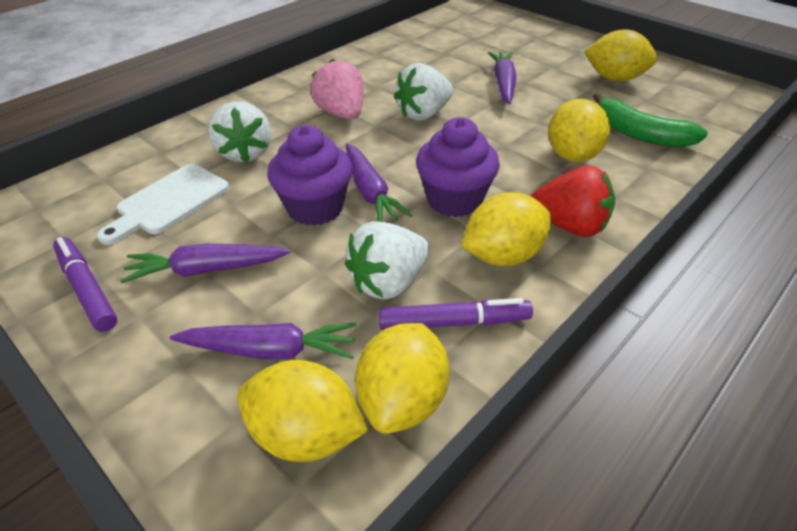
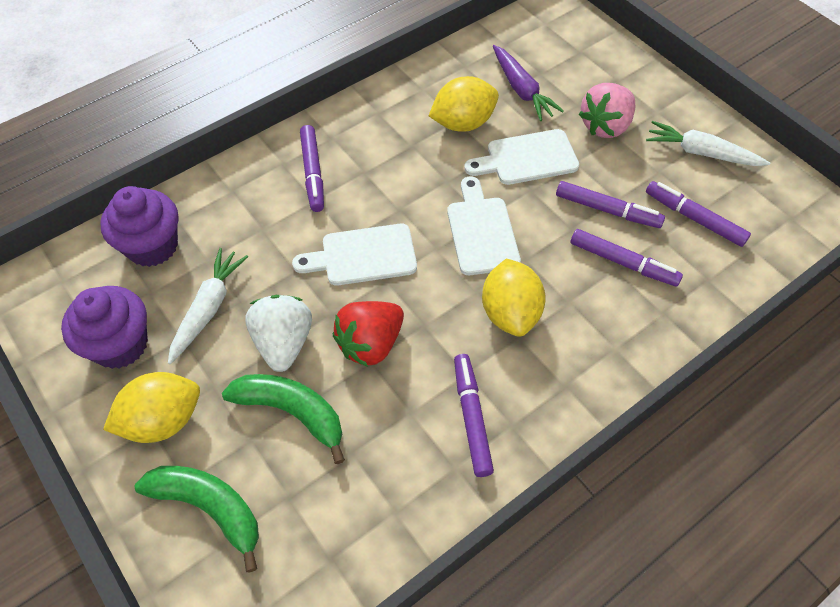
green banana: [593,93,708,148] = 1 -> [134,466,259,572] [222,374,345,464] = 2
purple carrot: [120,243,290,283] [169,323,357,359] [346,143,412,222] [488,52,517,104] = 4 -> [493,45,564,121] = 1
purple marker: [53,237,117,332] [379,298,533,330] = 2 -> [300,125,324,212] [454,354,494,477] [556,181,665,228] [570,229,683,287] [646,181,751,247] = 5
white carrot: none = 0 -> [168,248,248,364] [646,121,770,166] = 2
white cutting board: [97,164,229,245] = 1 -> [292,224,417,286] [447,177,521,275] [464,129,579,185] = 3
white strawberry: [208,101,271,163] [345,221,429,300] [394,63,453,121] = 3 -> [245,295,312,372] = 1
yellow lemon: [237,360,369,462] [355,323,450,434] [461,192,551,266] [548,99,610,162] [584,29,658,81] = 5 -> [103,372,200,443] [429,76,499,132] [482,259,546,337] = 3

